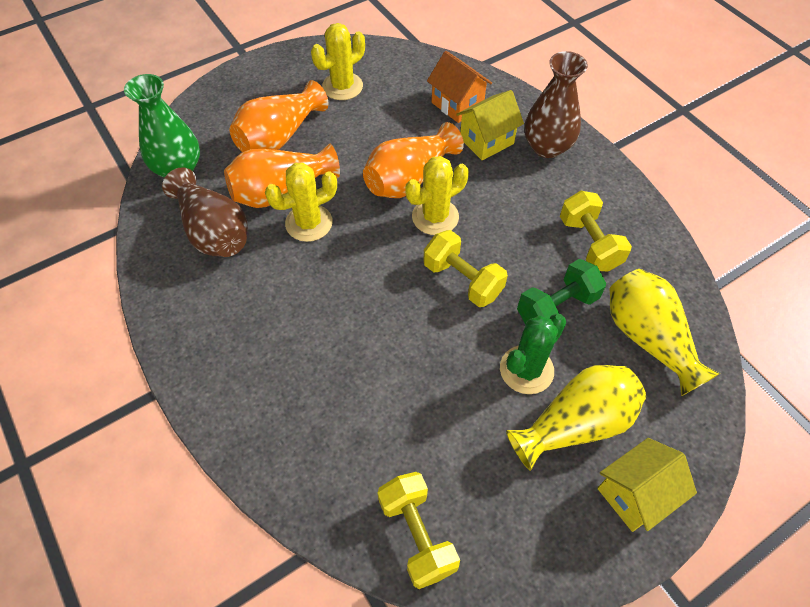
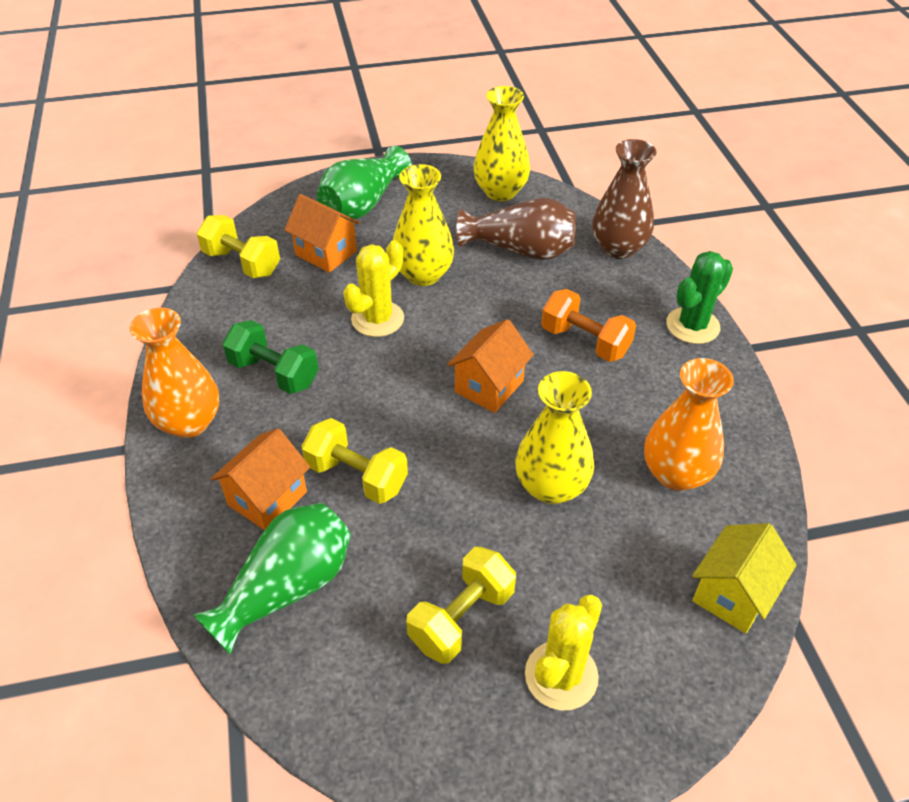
green vase: [124,74,200,178] = 1 -> [193,503,351,655] [317,146,412,220] = 2
orange dumbbell: none = 0 -> [541,289,636,362] = 1
orange house: [427,51,492,123] = 1 -> [211,428,310,530] [284,194,360,273] [447,319,534,413] = 3
orange vase: [224,144,340,208] [230,80,328,152] [363,122,464,198] = 3 -> [129,308,219,438] [644,358,734,491] = 2
yellow cactus: [265,162,337,242] [311,23,365,100] [406,156,469,235] = 3 -> [343,240,404,337] [525,595,602,711] = 2
yellow house: [456,90,524,160] [597,438,697,532] = 2 -> [692,523,796,634] = 1
yellow vase: [506,365,646,471] [610,269,720,396] = 2 -> [393,164,454,286] [474,86,530,201] [515,371,594,504] = 3

